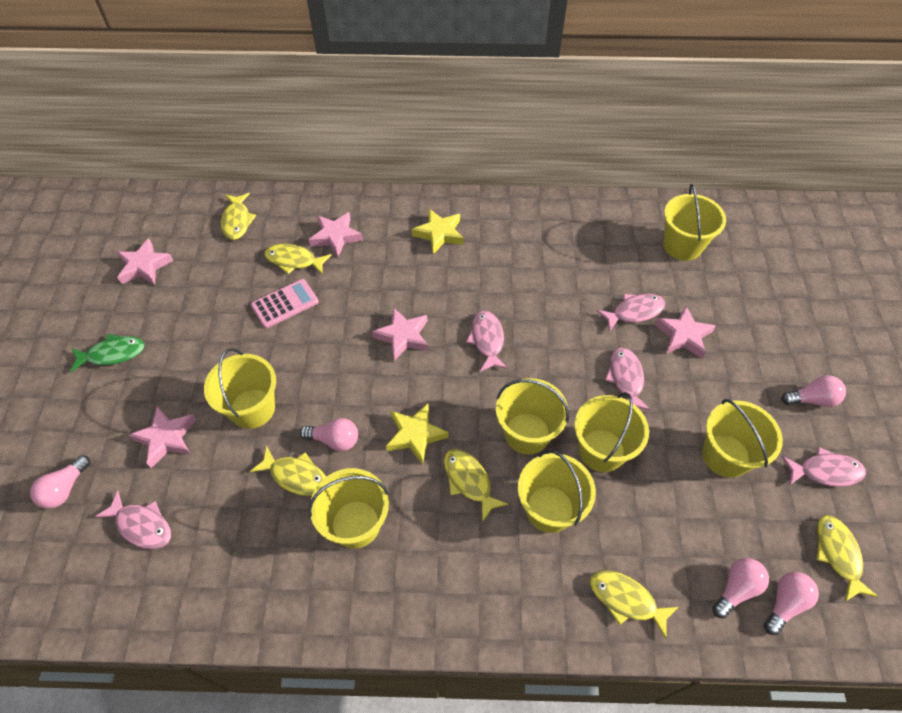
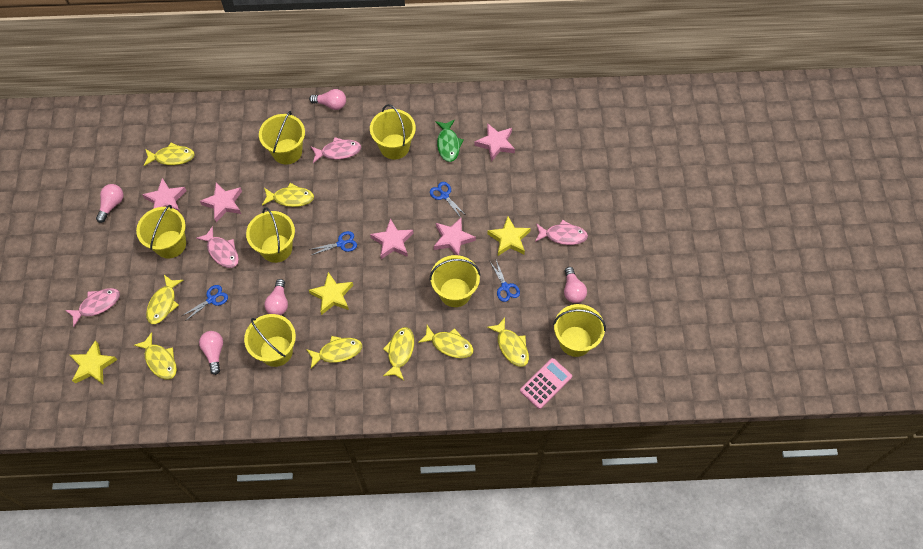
blue scissors: none = 0 -> [182,285,228,321] [309,231,357,255] [430,182,467,218] [490,260,520,302] = 4
pink fish: [95,490,171,549] [466,311,508,372] [597,294,665,332] [605,347,650,411] [782,447,866,487] = 5 -> [65,288,120,327] [196,226,239,268] [310,137,361,163] [535,220,588,245] = 4
yellow fish: [221,193,256,240] [250,446,326,496] [264,244,331,275] [444,449,508,522] [590,570,678,639] [817,515,878,602] = 6 -> [134,332,177,380] [143,143,195,166] [146,275,183,324] [262,183,314,207] [306,336,362,369] [383,327,414,380] [418,325,474,358] [487,317,529,367] = 8
yellow star: [386,403,449,465] [412,209,463,254] = 2 -> [70,340,117,384] [309,272,353,315] [488,217,531,256] = 3

